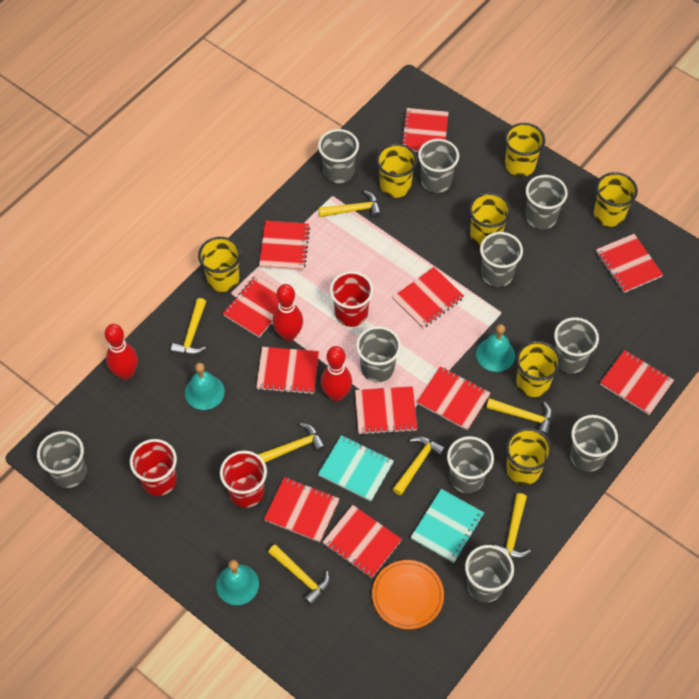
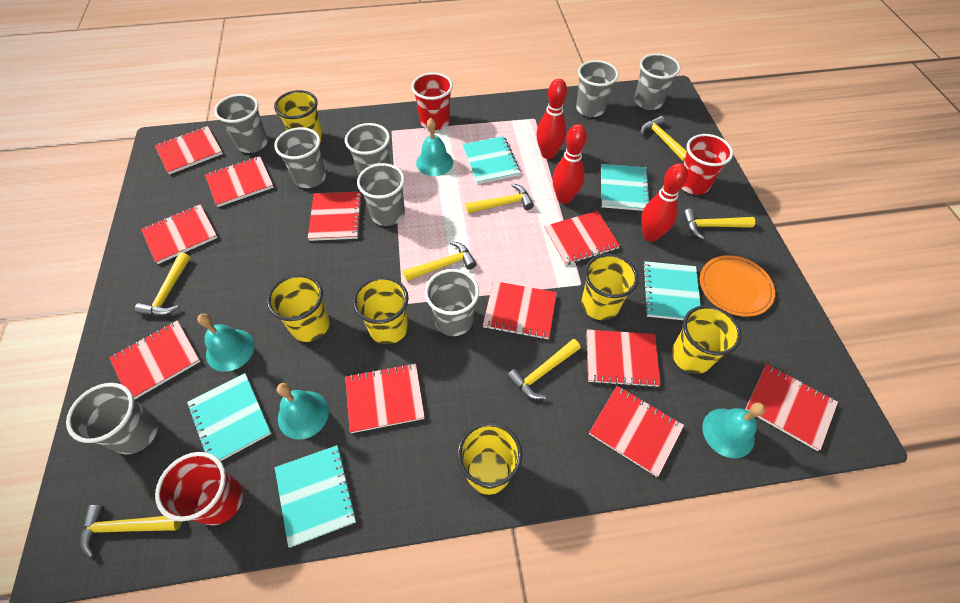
grey cup: [37,431,87,488] [318,129,359,183] [356,326,401,382] [418,139,459,193] [447,436,494,493] [465,545,514,602] [480,232,523,287] [526,175,568,229] [554,317,599,373] [570,415,618,472] = 10 -> [66,383,158,454] [214,94,268,153] [274,127,326,188] [345,123,390,175] [357,163,405,226] [425,269,479,336] [576,60,619,117] [634,53,680,110] = 8
turquoise bell: [185,363,225,410] [216,560,259,605] [476,324,515,372] = 3 -> [197,314,254,372] [277,383,329,440] [416,118,453,176] [702,402,765,458] = 4
turquoise notebook: [318,435,394,501] [411,489,484,563] = 2 -> [187,373,271,461] [275,445,357,547] [462,136,520,184] [601,164,650,211] [642,261,701,320] = 5
yellow cup: [198,237,241,292] [376,143,417,198] [469,193,511,246] [504,123,545,177] [506,428,553,485] [516,341,561,397] [594,172,638,227] = 7 -> [267,274,330,342] [274,90,323,143] [353,277,408,344] [457,422,522,495] [581,254,638,320] [672,305,741,374] = 6

